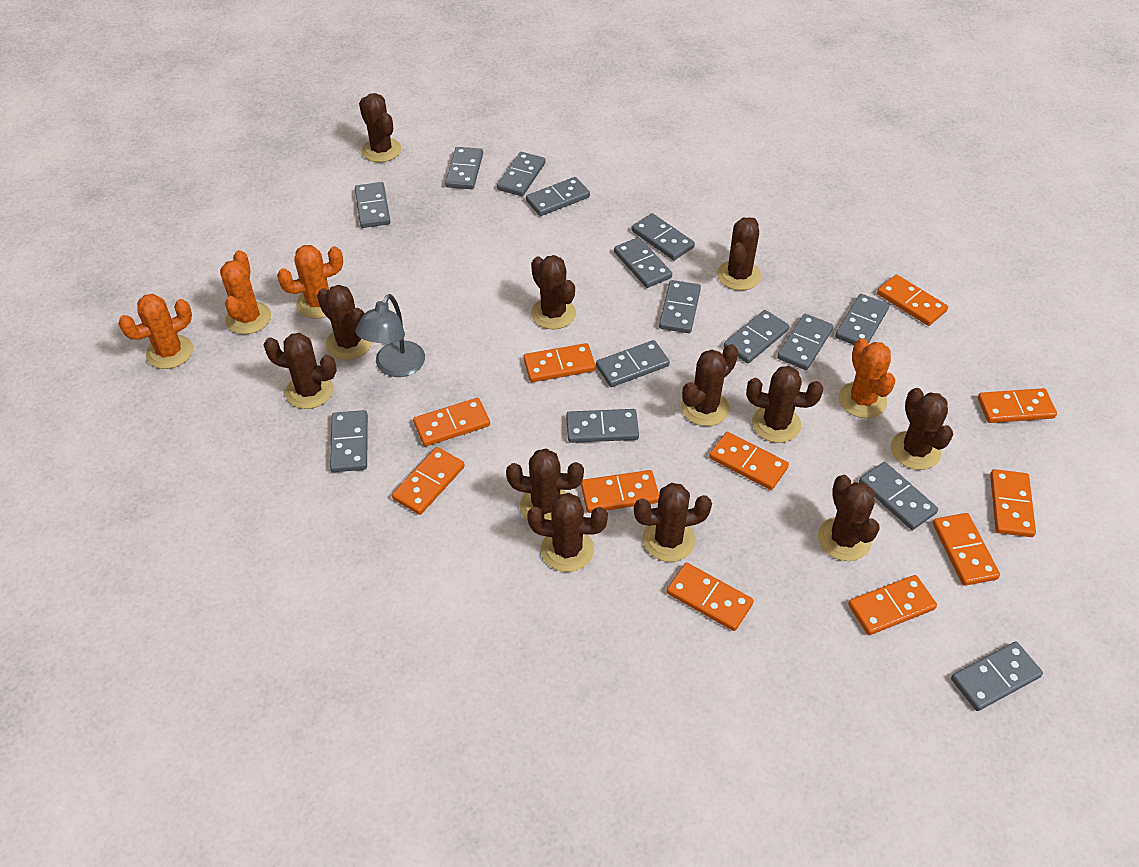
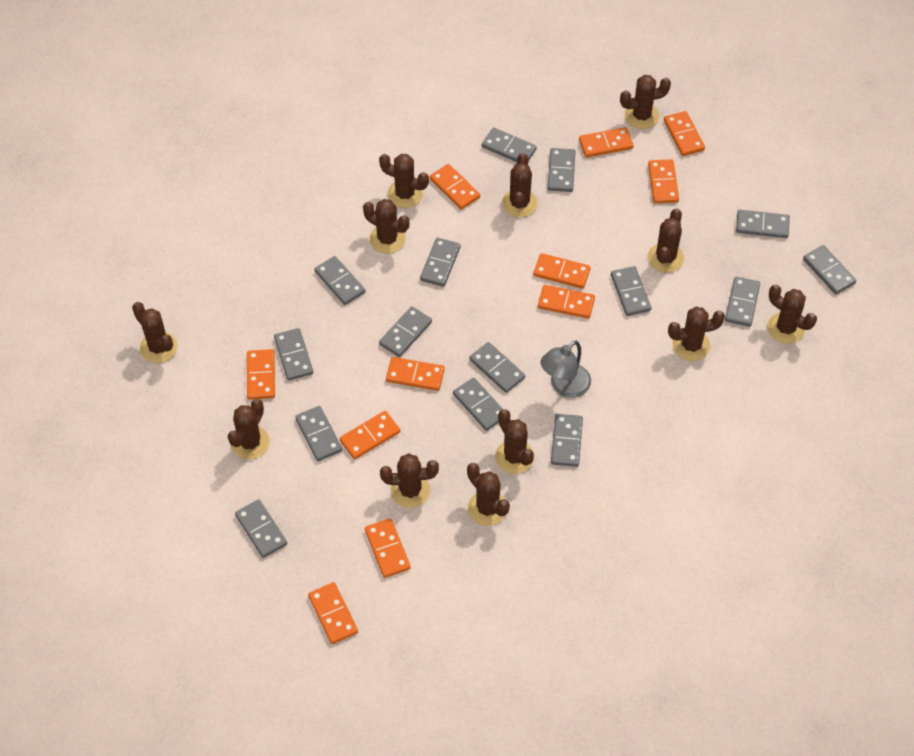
orange cactus: [118,294,193,369] [220,250,271,334] [277,245,343,319] [839,338,895,418] = 4 -> none = 0

